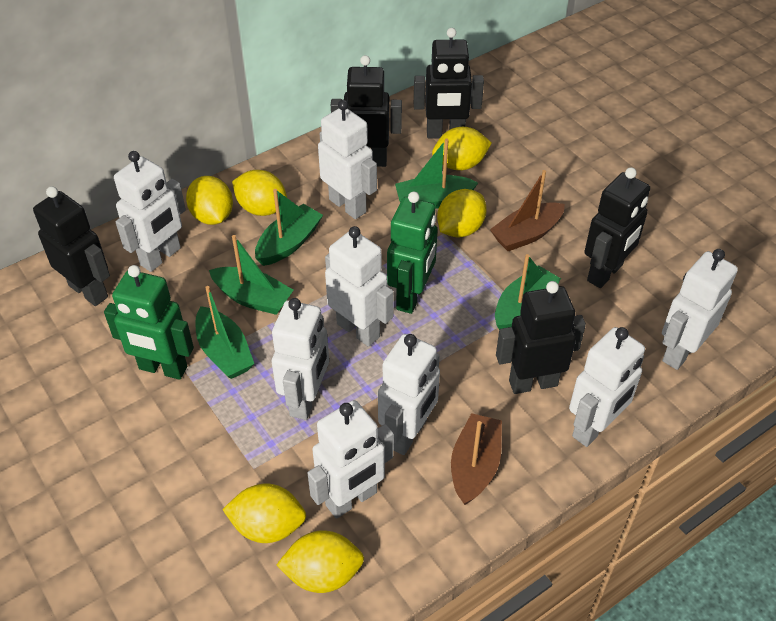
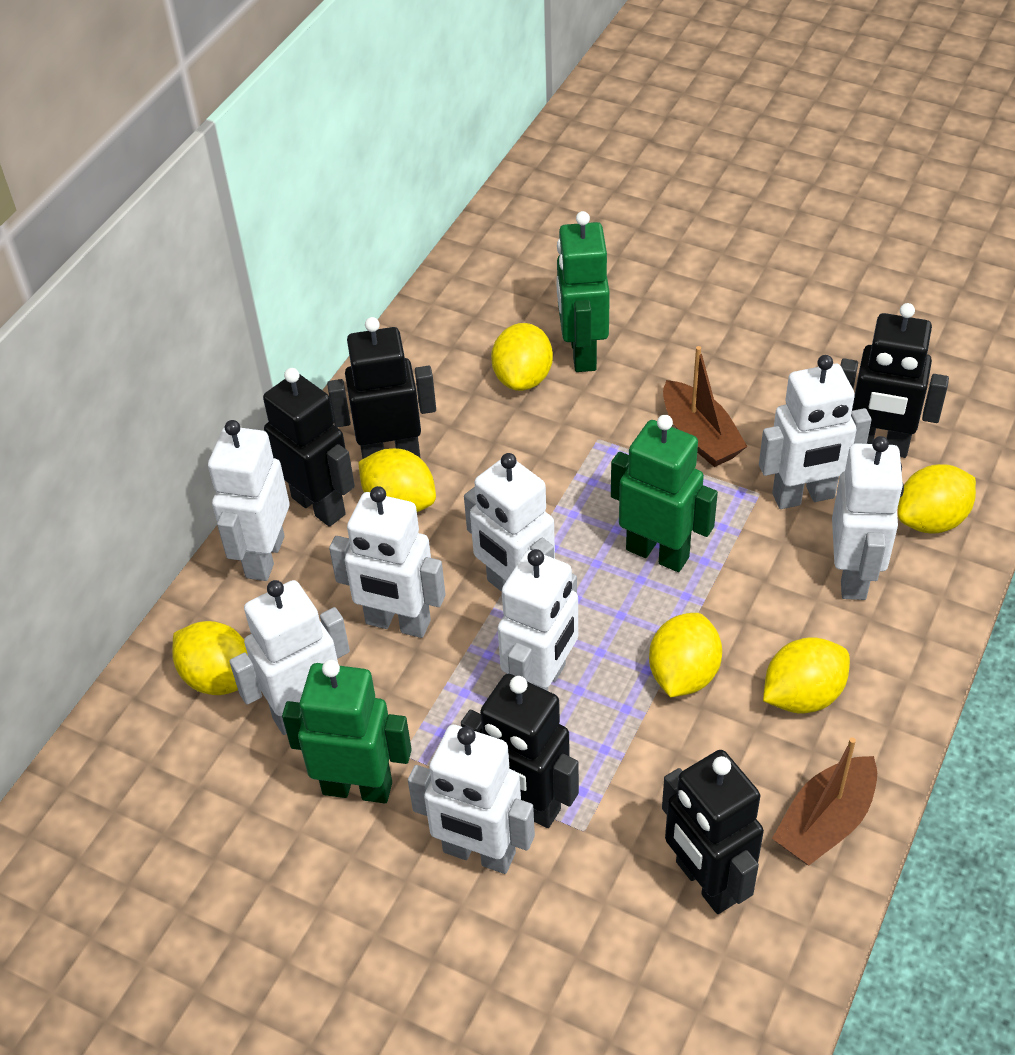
green boat: [196,286,254,379] [209,235,294,315] [255,189,323,266] [395,139,478,209] [495,254,561,330] = 5 -> none = 0
green robot: [104,265,194,380] [387,192,438,314] = 2 -> [282,660,412,803] [556,211,610,372] [611,415,718,572] = 3

